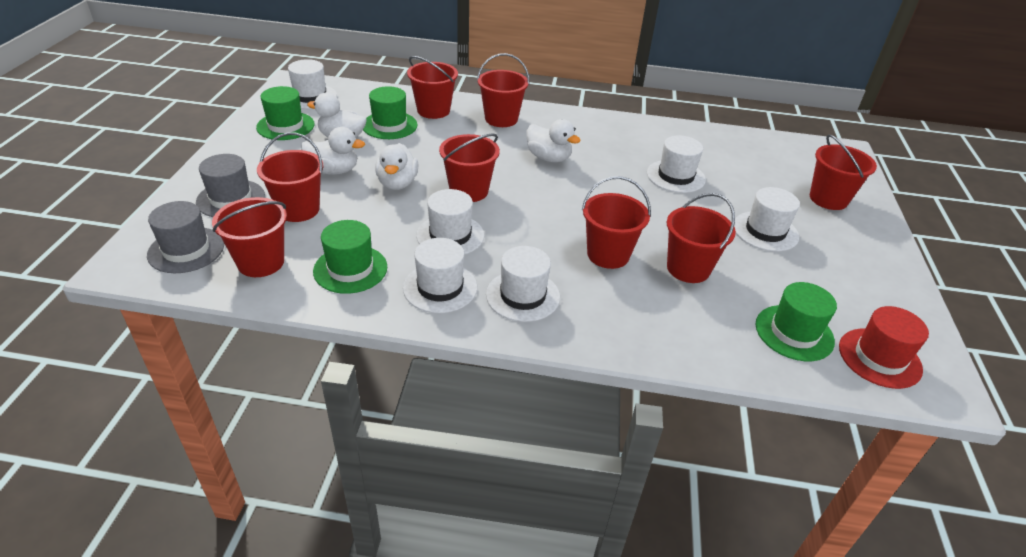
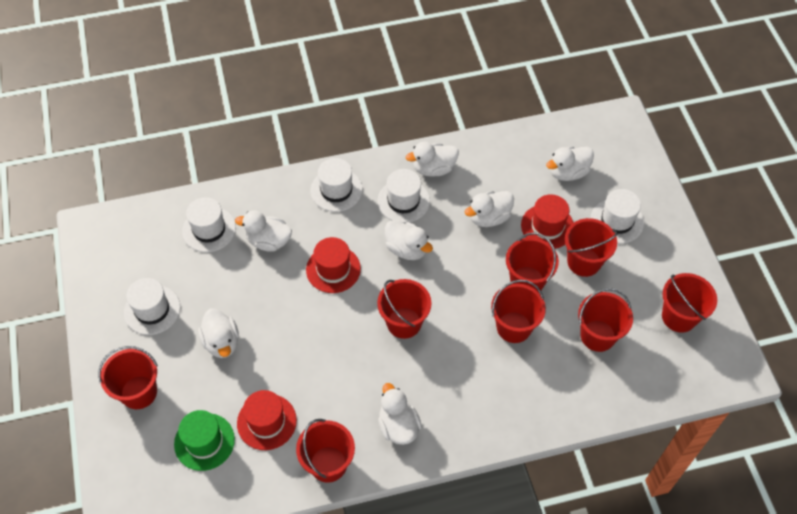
green hat: [256,86,315,140] [313,220,387,294] [363,86,418,139] [756,282,837,361] = 4 -> [174,410,235,471] = 1
grey hat: [147,201,224,273] [196,154,265,217] = 2 -> none = 0
red hat: [839,306,929,389] = 1 -> [237,390,297,450] [306,237,361,293] [521,194,574,249] = 3
white duck: [301,127,365,175] [307,93,367,138] [375,143,418,190] [527,119,581,162] = 4 -> [198,309,239,358] [235,210,292,252] [378,383,422,445] [385,220,433,260] [406,142,459,177] [465,191,514,227] [546,146,594,181] = 7
white hat: [288,59,337,109] [403,238,477,313] [416,189,484,255] [486,246,560,322] [647,135,706,193] [734,187,800,252] = 6 -> [124,278,180,335] [182,197,236,252] [310,158,362,212] [378,169,430,223] [591,189,644,243] = 5

